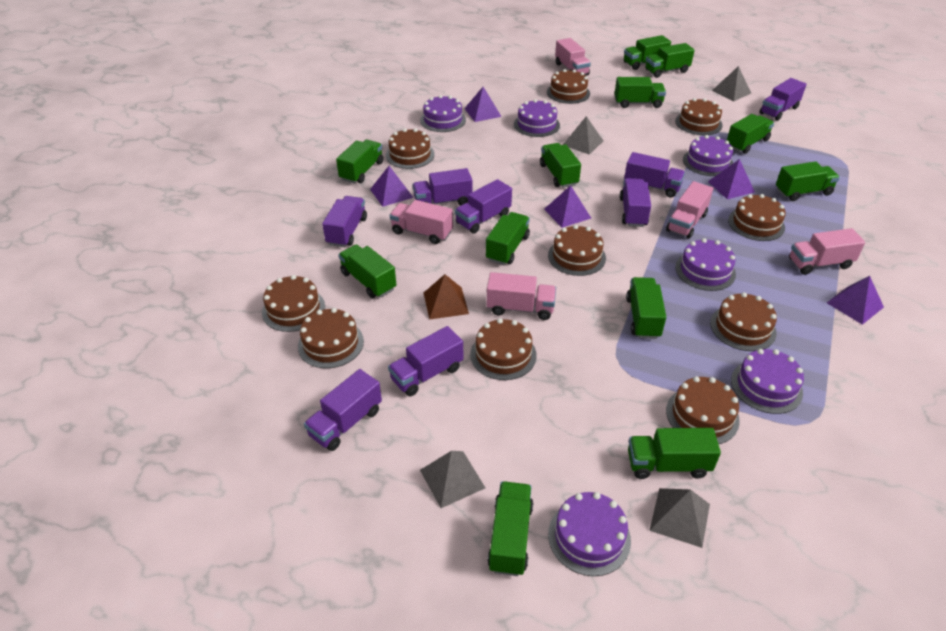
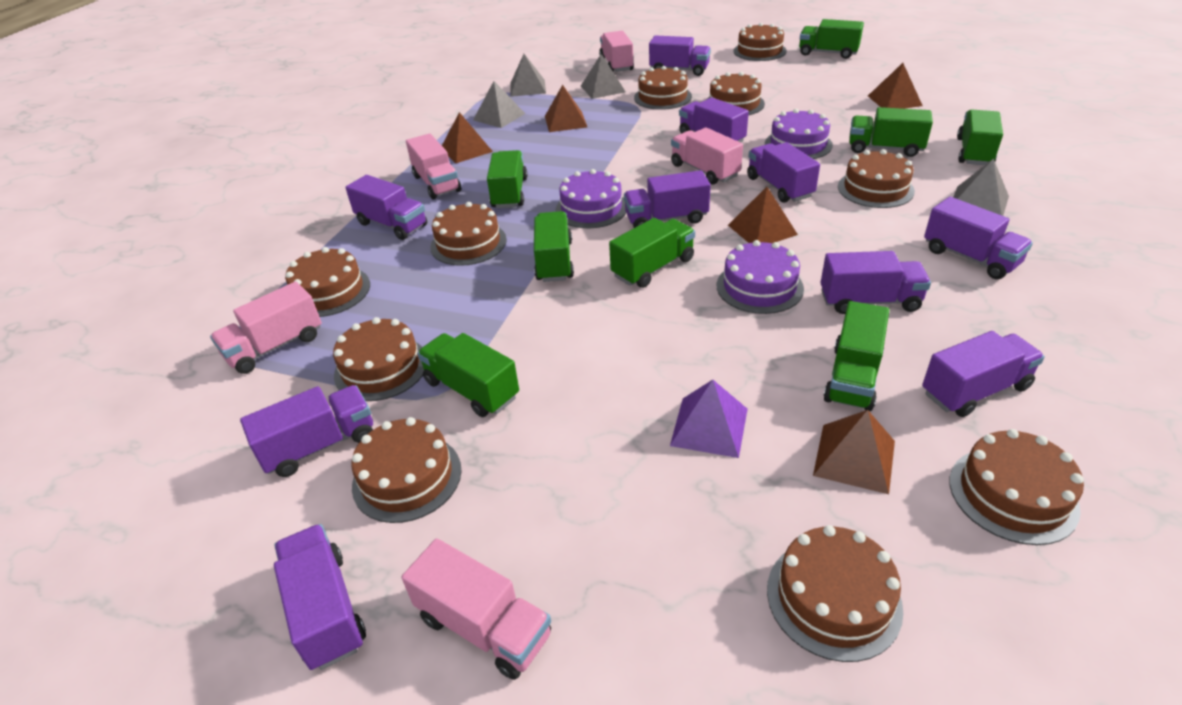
brown pyramid: [424,274,469,320] = 1 -> [442,112,493,163] [545,85,587,132] [728,187,798,243] [813,410,895,494] [868,63,923,109] = 5
green truck: [336,140,383,183] [338,244,396,298] [486,212,530,265] [487,481,533,576] [540,143,581,188] [615,77,666,108] [624,35,671,70] [626,277,666,339] [628,428,721,479] [645,43,695,78] [727,114,774,154] [776,161,840,201] = 12 -> [417,333,519,417] [487,150,527,208] [534,211,574,282] [609,218,695,288] [799,19,864,59] [823,301,889,411] [849,107,933,157] [957,109,1003,165] = 8
purple cake: [420,95,466,132] [514,99,560,137] [548,492,631,576] [675,238,736,291] [683,135,733,176] [731,349,804,414] = 6 -> [556,169,626,228] [717,240,804,314] [765,109,833,159] = 3
purple pyramid: [370,166,414,207] [464,87,502,122] [544,185,591,228] [708,159,755,199] [827,276,884,325] = 5 -> [670,380,748,458] = 1
purple truck: [304,369,382,451] [322,196,367,247] [388,326,463,397] [412,168,472,205] [455,179,512,234] [620,178,651,227] [624,152,685,198] [760,78,807,121] = 8 -> [240,385,373,477] [274,524,366,670] [345,175,427,240] [624,170,711,228] [649,35,711,76] [679,98,749,142] [747,142,820,203] [820,251,931,314] [922,331,1045,417] [924,197,1033,279] = 10

